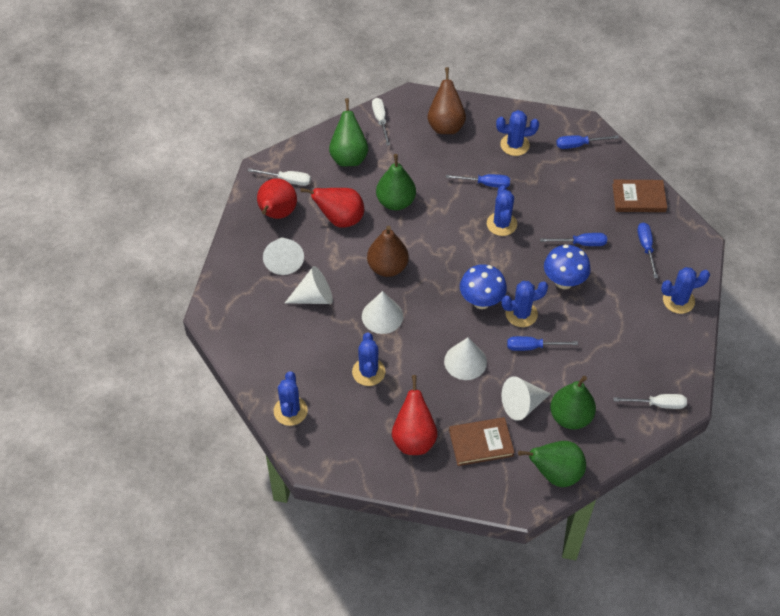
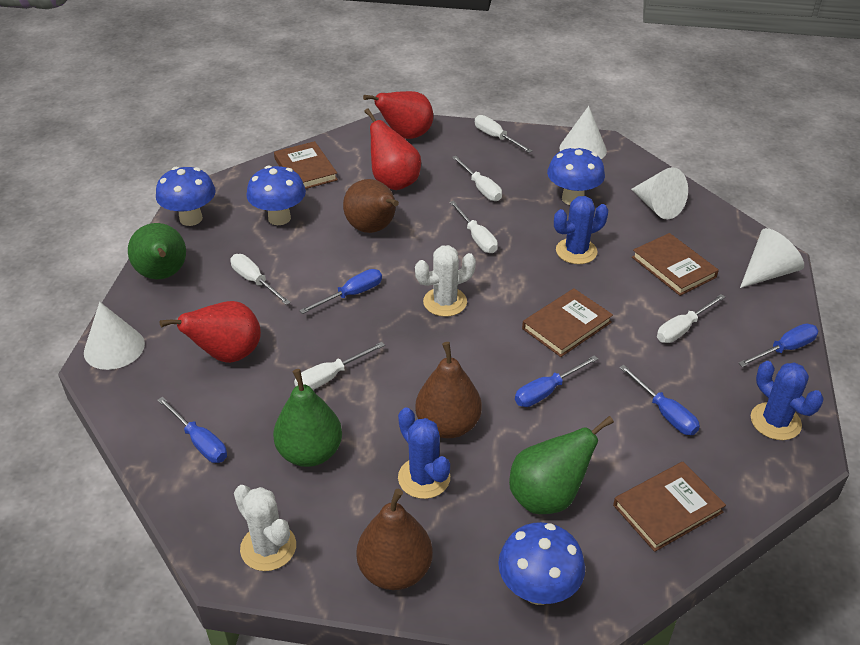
blue cactus: [274,371,308,426] [352,332,385,386] [487,186,517,236] [496,110,539,156] [501,281,548,327] [661,267,710,314] = 6 -> [398,407,450,499] [554,196,608,264] [751,361,824,440] = 3
blue mushroom: [460,264,507,309] [544,245,591,289] = 2 -> [156,167,216,226] [247,165,306,225] [498,522,585,605] [547,146,605,205] = 4
brown book: [449,417,515,466] [612,180,667,212] = 2 -> [274,141,338,189] [522,288,613,357] [613,462,726,552] [632,233,719,296] = 4
brown pear: [367,226,409,277] [427,67,466,134] = 2 -> [343,179,399,233] [356,489,433,590] [415,342,482,438] = 3
green pear: [329,98,368,166] [376,154,416,210] [518,441,586,487] [550,376,596,429] = 4 -> [128,223,186,279] [273,369,342,467] [509,416,614,514] = 3
white cactus: none = 0 -> [234,485,296,571] [415,245,476,317] = 2
white cone: [263,237,304,275] [285,266,333,304] [362,291,403,334] [444,338,487,380] [501,376,551,421] = 5 -> [84,302,145,370] [559,106,607,159] [631,167,688,219] [740,228,804,288] = 4
white screwdriver: [248,168,311,186] [372,98,390,146] [613,394,687,409] = 3 -> [230,254,291,305] [294,342,385,390] [449,201,498,253] [452,156,502,201] [475,115,532,153] [657,294,725,343] = 6

